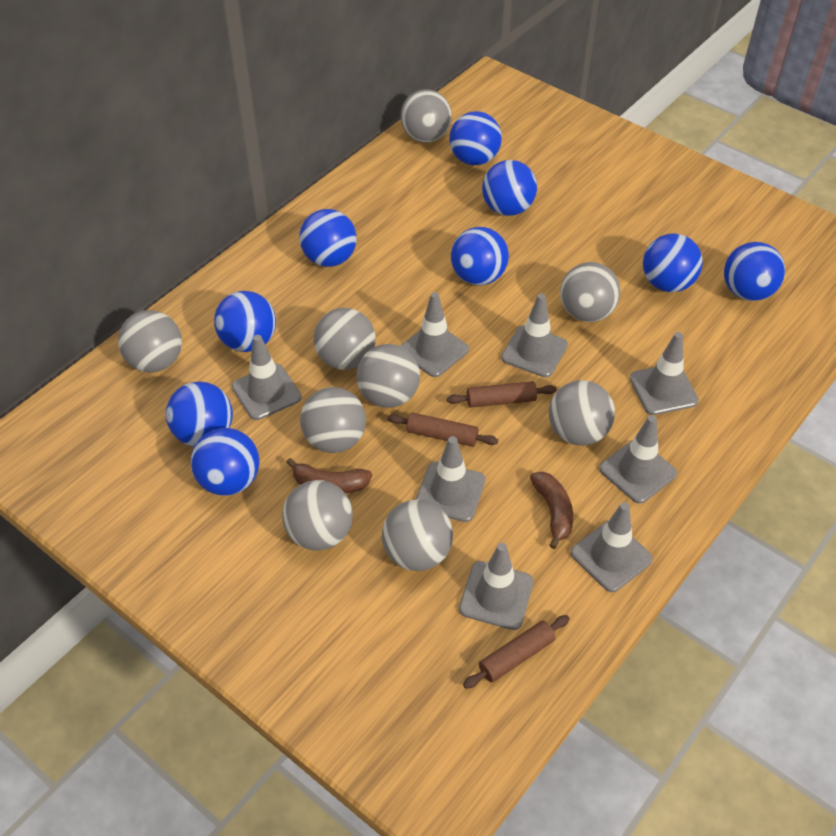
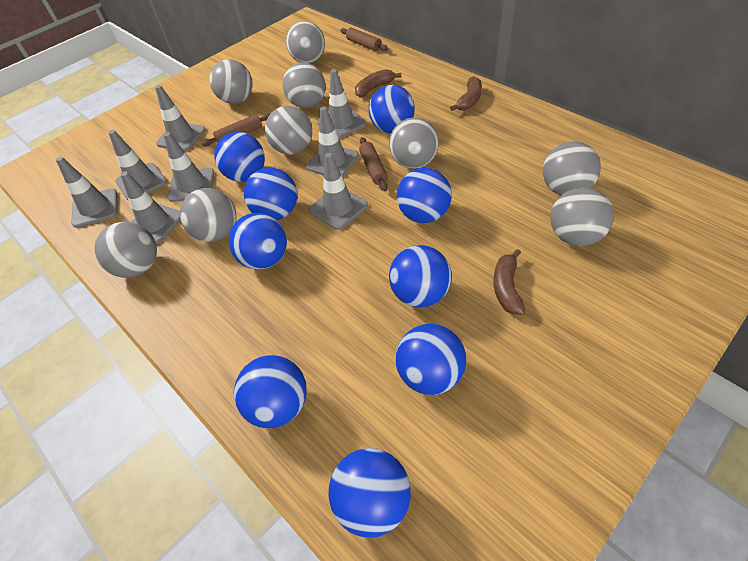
brown banana: [286,458,372,494] [530,472,573,549] = 2 -> [355,69,401,97] [450,76,482,111] [493,249,525,315] = 3

